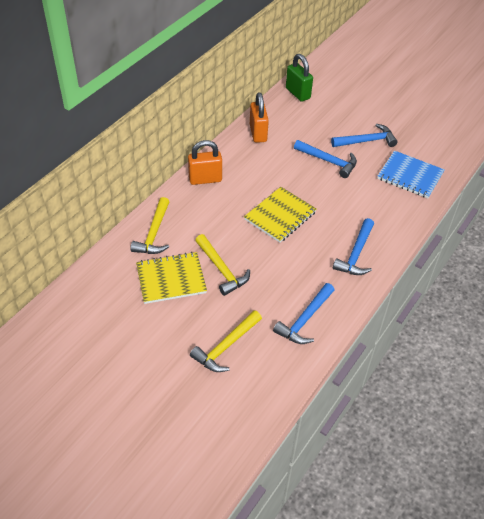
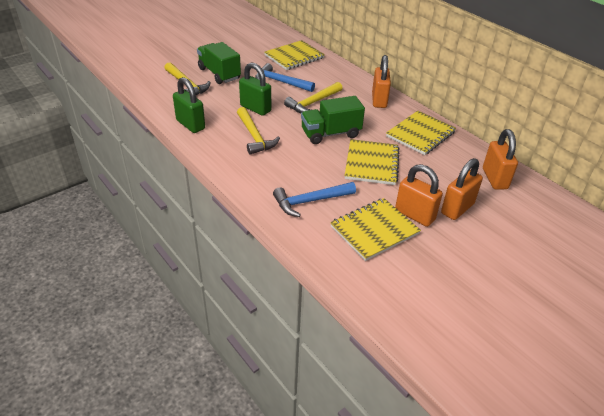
blue hammer: [273,283,335,344] [294,140,357,178] [331,124,397,147] [333,218,374,275] = 4 -> [255,63,315,92] [273,182,356,217] = 2
blue notebook: [377,151,445,198] = 1 -> none = 0
green padlock: [286,54,313,102] = 1 -> [173,77,205,133] [239,62,271,116] = 2
green truck: none = 0 -> [197,42,241,84] [301,96,365,144] = 2
orange padlock: [188,140,222,185] [250,92,269,143] = 2 -> [372,55,391,108] [395,164,443,227] [441,158,483,220] [483,129,518,190] = 4
yellow notebook: [136,252,207,304] [244,187,316,243] = 2 -> [264,40,325,70] [330,198,421,261] [345,139,400,185] [386,111,456,155] = 4

